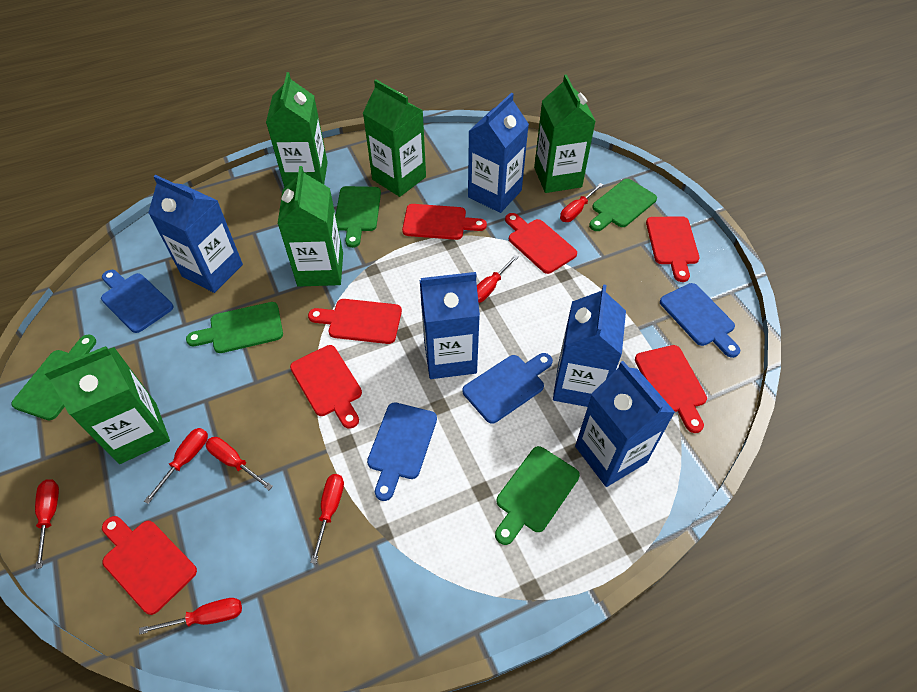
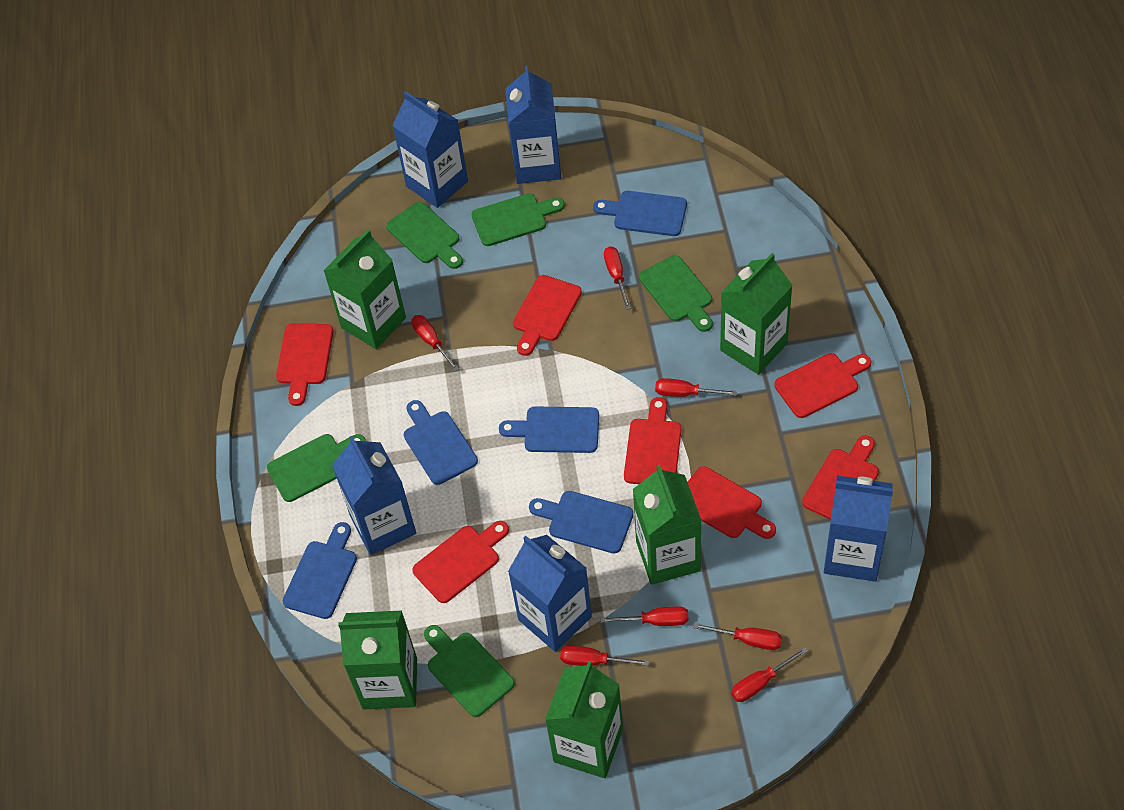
blue cutting board: [101,270,173,333] [367,402,437,501] [462,353,553,424] [660,283,740,358] = 4 -> [283,522,357,619] [404,400,478,485] [499,407,599,453] [529,491,634,554] [593,191,687,236] = 5

